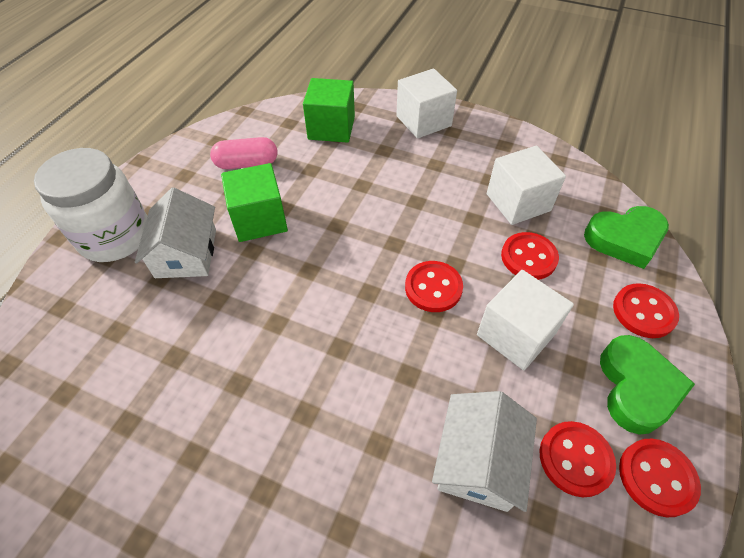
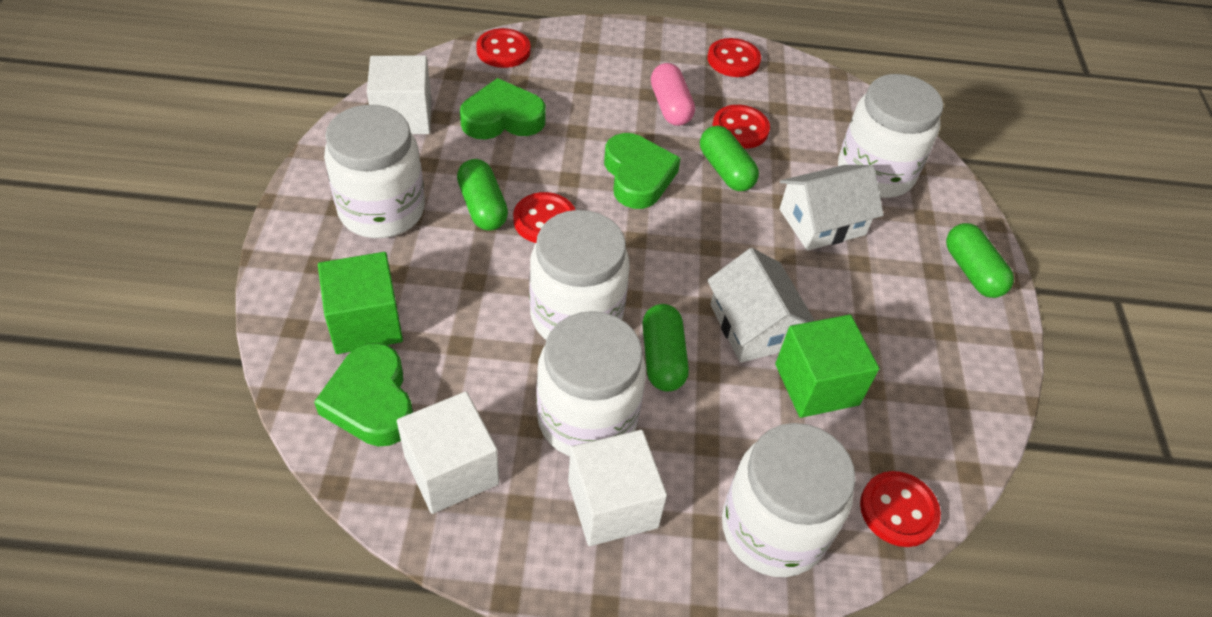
green capsule: none = 0 -> [457,159,508,230] [642,304,689,392] [700,125,759,191] [946,223,1014,298] = 4
green heart: [584,206,669,269] [600,335,695,435] = 2 -> [314,343,413,447] [460,78,546,139] [604,133,681,209] = 3
white jar: [34,148,147,262] = 1 -> [324,105,425,238] [529,210,630,340] [536,311,646,457] [722,423,856,577] [838,74,943,198] = 5

